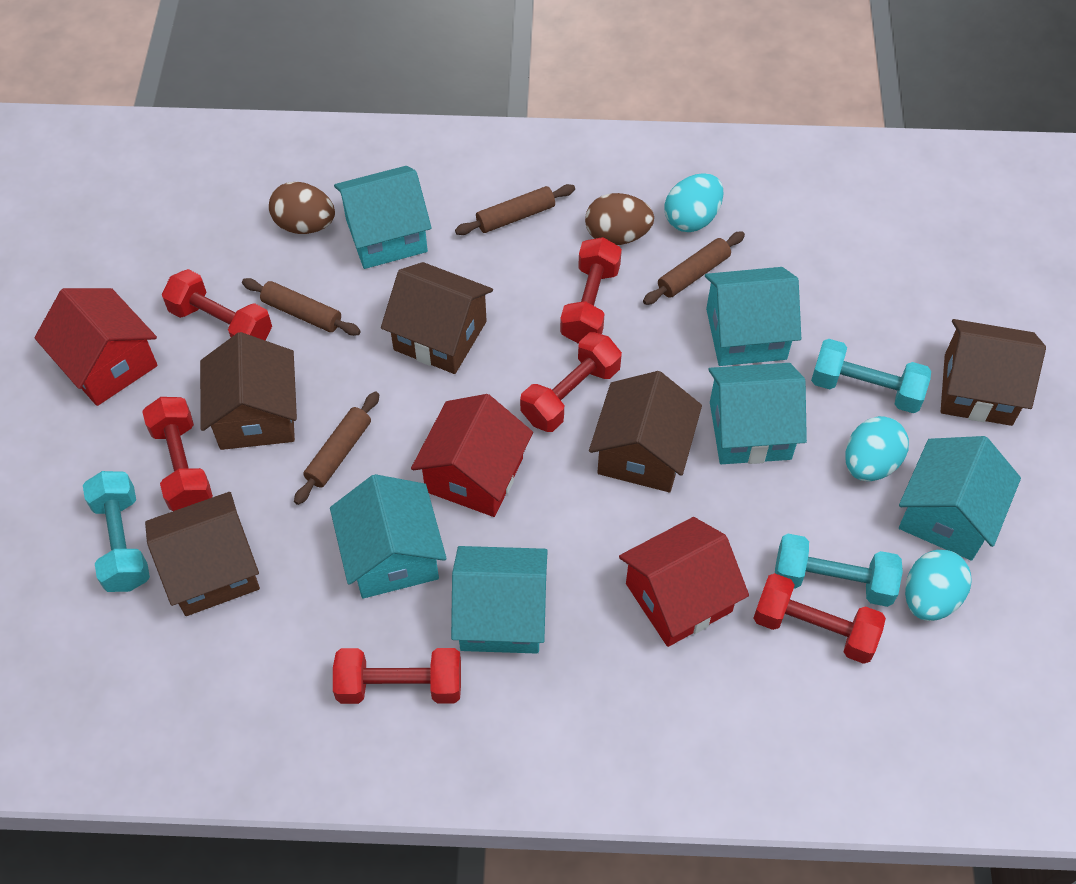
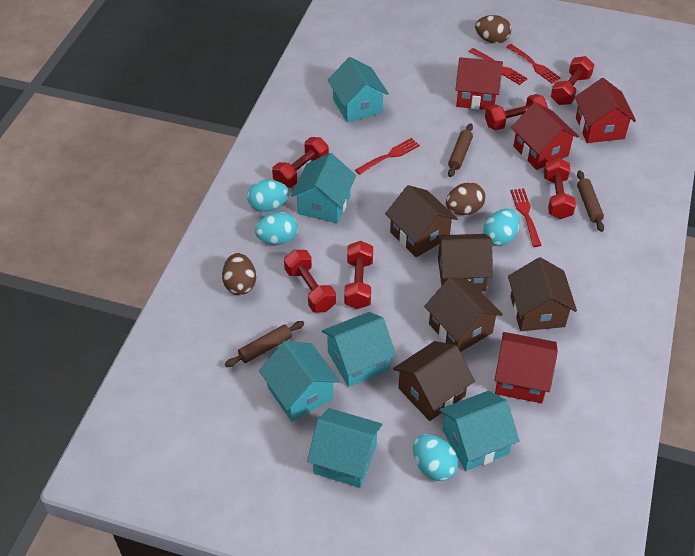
brown egg: [269,182,335,234] [585,193,654,245] = 2 -> [222,253,256,295] [446,182,486,215] [475,15,511,44] = 3
brown rolling pin: [242,278,361,336] [294,392,379,505] [455,184,575,235] [643,231,745,305] = 4 -> [225,321,304,367] [448,123,473,177] [577,170,604,232] = 3
red fork: none = 0 -> [355,138,420,175] [469,48,528,85] [506,44,561,83] [510,188,542,247] = 4
red house: [34,288,158,406] [411,394,533,517] [619,517,749,647] = 3 -> [455,57,503,110] [494,332,558,403] [511,102,579,170] [575,78,636,143] = 4
turquoise dumbbell: [83,471,150,592] [775,534,903,607] [811,339,931,413] = 3 -> none = 0
turquoise egg: [664,173,723,232] [846,416,909,481] [905,550,972,621] = 3 -> [247,180,289,212] [255,212,298,245] [413,434,458,481] [483,209,520,246] = 4

